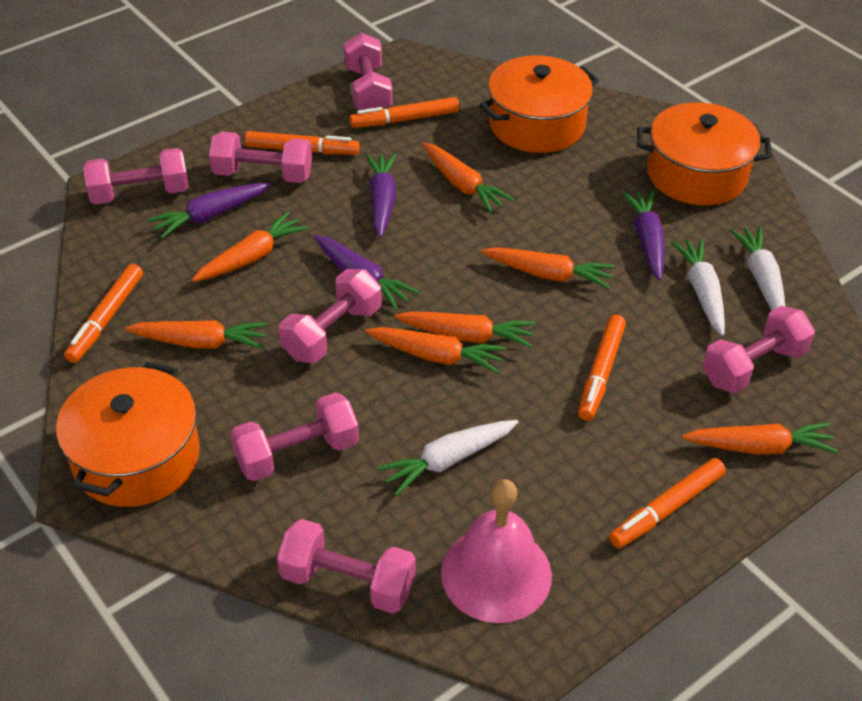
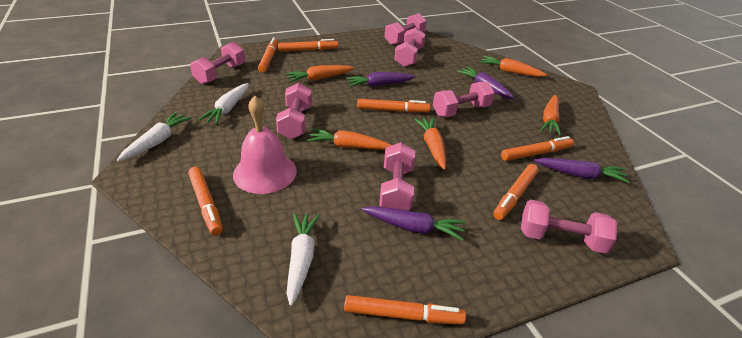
orange carrot: [125,320,268,349] [192,212,309,282] [365,327,506,374] [395,311,535,348] [422,142,514,213] [481,247,615,289] [682,422,838,455] = 7 -> [285,65,354,82] [307,129,392,150] [414,118,446,170] [480,56,547,77] [540,95,561,136] = 5
orange marker: [64,264,143,363] [245,131,360,155] [350,97,460,128] [578,314,626,421] [609,458,726,548] = 5 -> [188,167,223,235] [258,38,278,73] [278,39,338,52] [344,295,466,324] [357,99,430,112] [493,164,538,220] [501,136,574,161] = 7
orange pot: [56,362,200,507] [479,55,599,153] [637,102,772,206] = 3 -> none = 0

